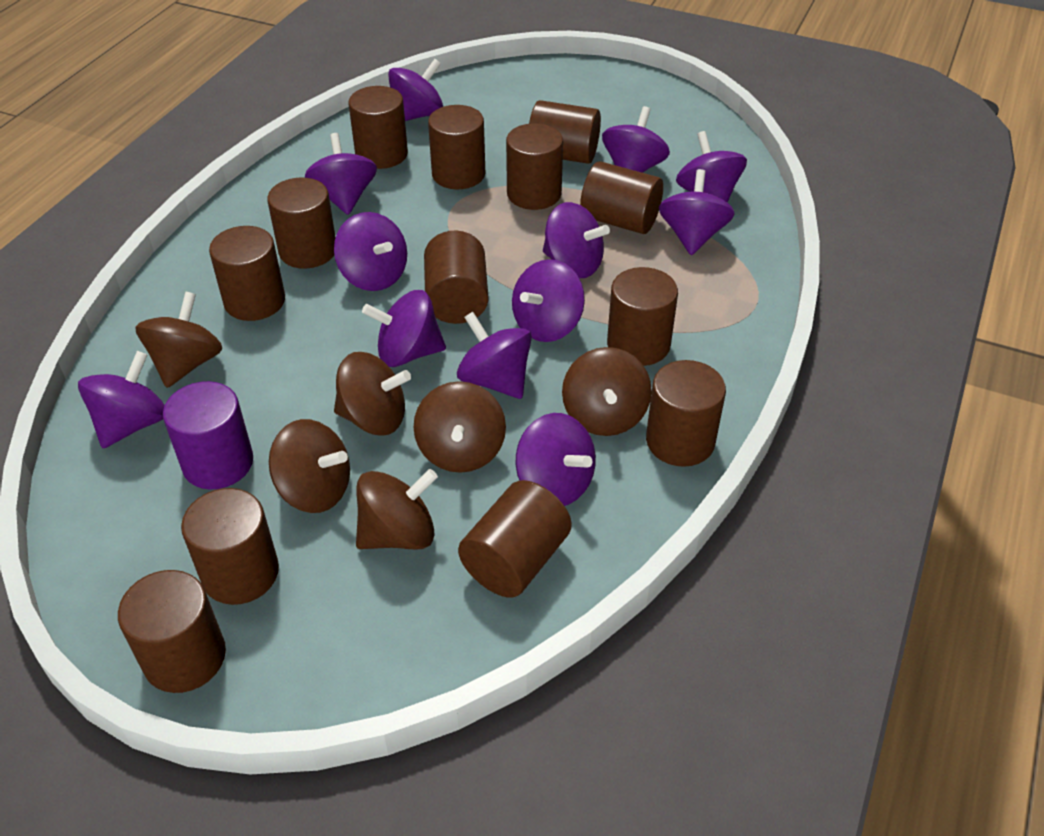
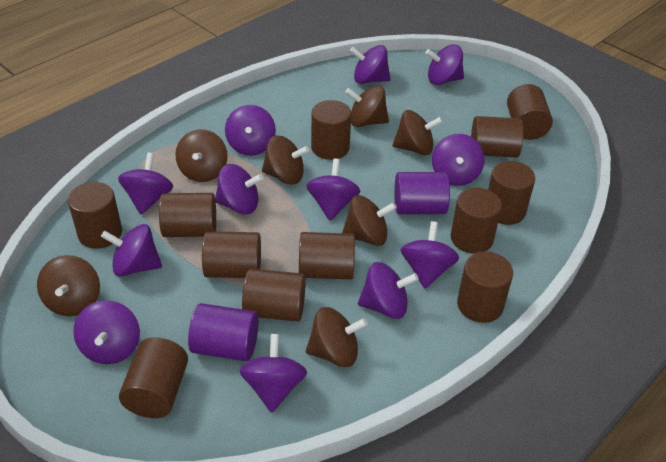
brown cylinder: [118,570,226,693] [181,488,279,605] [209,226,285,321] [267,178,336,269] [348,86,408,169] [424,230,489,324] [428,105,485,189] [458,480,572,598] [506,123,563,210] [529,100,601,164] [580,161,663,234] [607,267,678,366] [646,360,726,467] = 13 -> [68,182,122,249] [119,337,188,418] [159,193,216,237] [202,231,261,278] [242,268,306,322] [299,232,355,280] [311,100,351,160] [451,187,502,254] [457,252,513,323] [471,116,524,158] [488,161,535,225] [507,84,553,140] = 12
brown spinning top: [135,292,222,388] [269,419,350,513] [334,352,411,435] [356,469,438,549] [413,381,506,473] [562,347,652,436] = 6 -> [37,255,100,316] [175,129,228,182] [262,135,310,184] [306,307,368,367] [342,195,397,246] [345,85,389,127] [392,110,443,155] = 7
purple cylinder: [163,381,253,489] = 1 -> [188,303,258,361] [394,172,450,214] = 2

